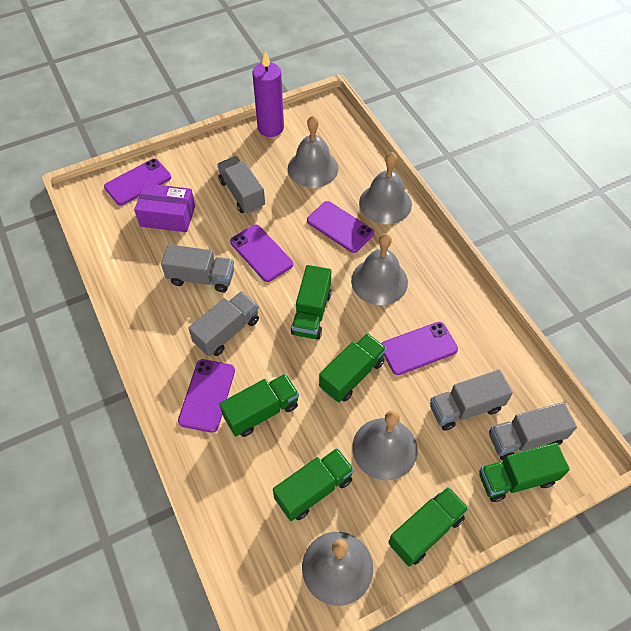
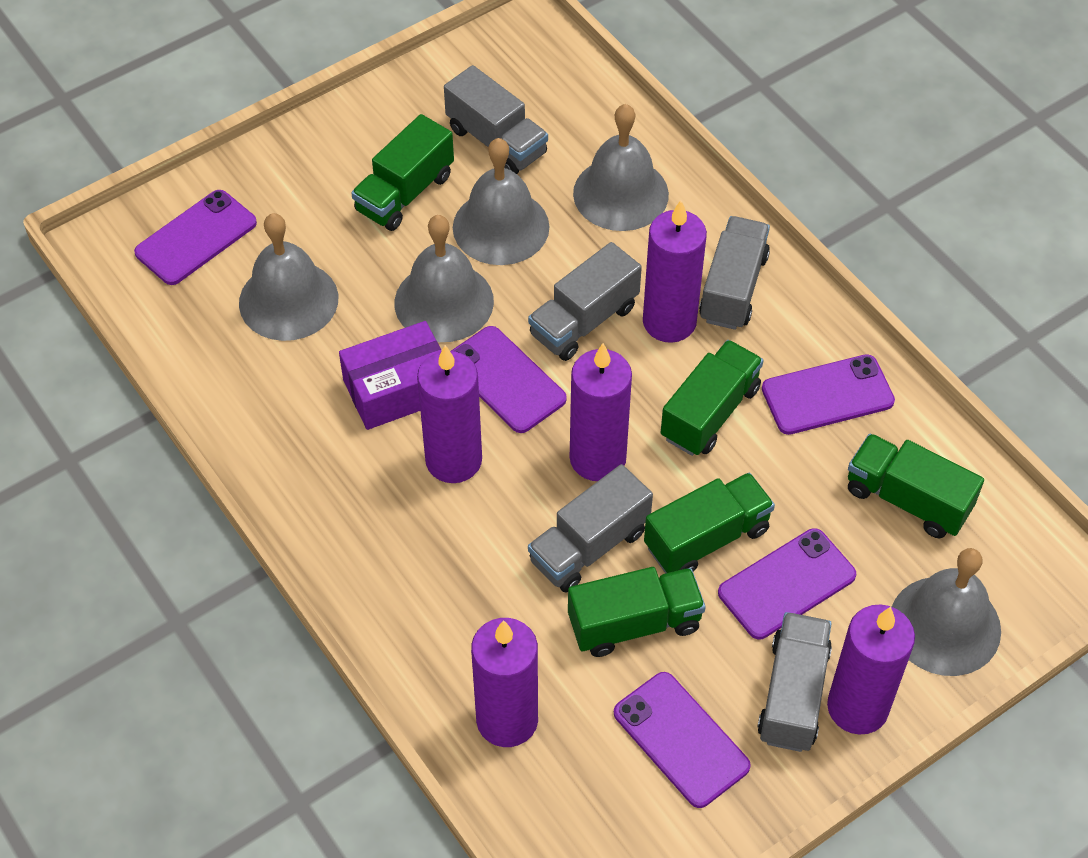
green truck: [219,374,299,437] [273,448,354,521] [291,265,332,340] [319,333,387,402] [388,487,469,567] [479,443,570,502] = 6 -> [351,114,454,231] [568,567,706,657] [644,472,775,573] [661,340,763,456] [848,434,984,538] = 5
purple candle: [252,51,284,137] = 1 -> [417,345,482,483] [471,618,538,747] [570,343,632,481] [643,200,707,343] [827,605,915,735] = 5

